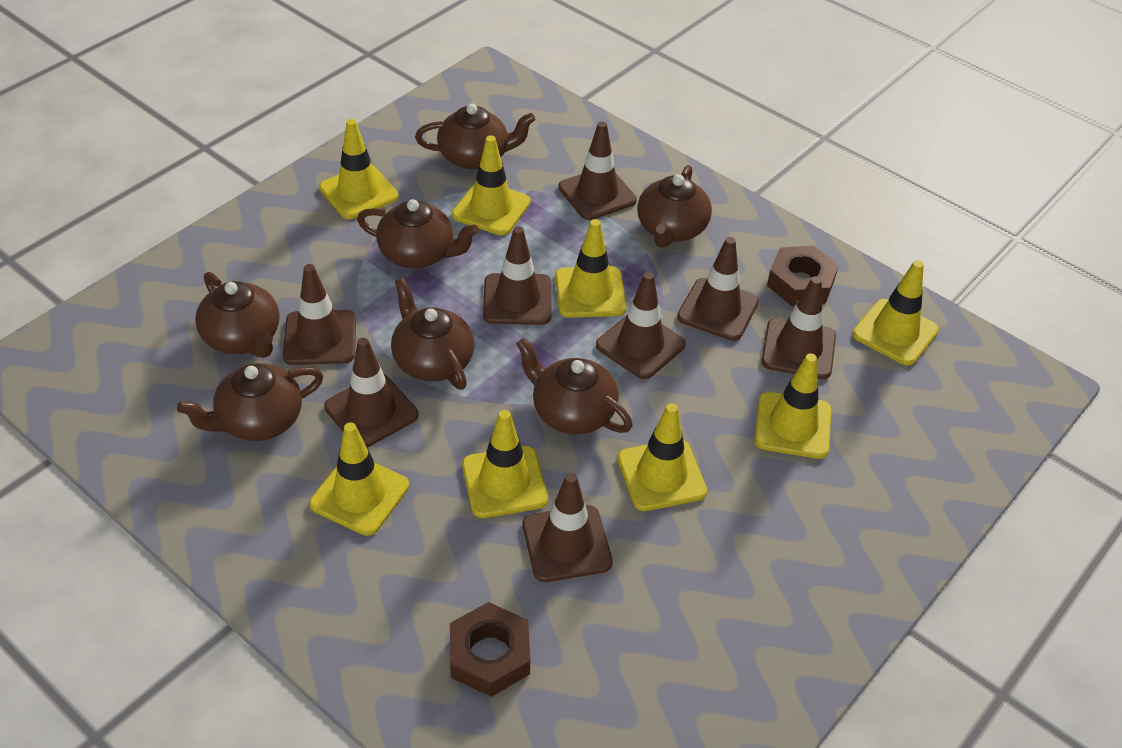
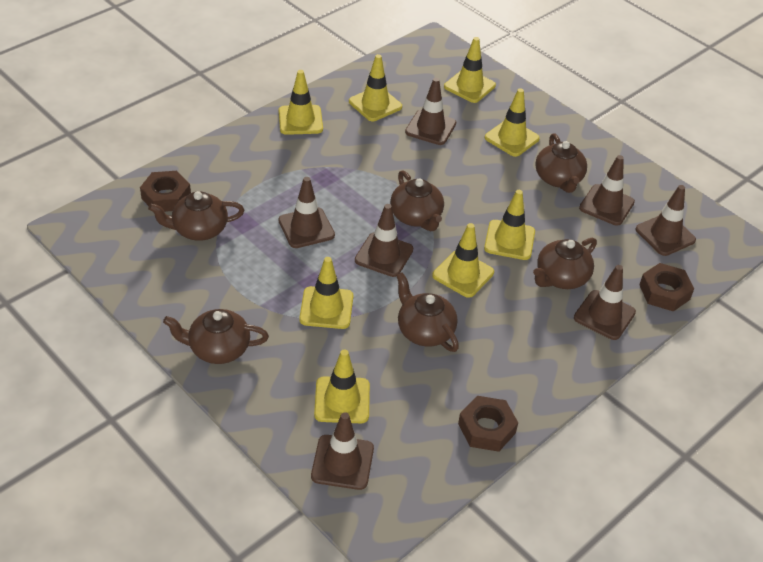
brown nut: [450,602,530,697] [767,245,839,306] = 2 -> [140,171,191,212] [458,396,518,452] [639,263,694,312] = 3
brown teapot: [177,363,323,441] [195,272,280,358] [357,199,479,268] [391,278,474,390] [415,103,536,169] [516,337,633,435] [637,165,712,248] = 7 -> [148,191,244,241] [163,309,269,364] [390,170,444,231] [396,272,459,352] [533,238,597,289] [535,133,587,193] = 6
brown traffic cone: [283,264,356,365] [324,338,418,448] [483,226,552,325] [523,473,613,582] [558,121,637,220] [596,272,686,379] [677,237,759,341] [761,276,836,379] = 8 -> [278,177,335,248] [311,412,374,490] [355,204,413,277] [405,78,456,145] [574,265,636,340] [579,155,635,226] [636,185,696,256] = 7

